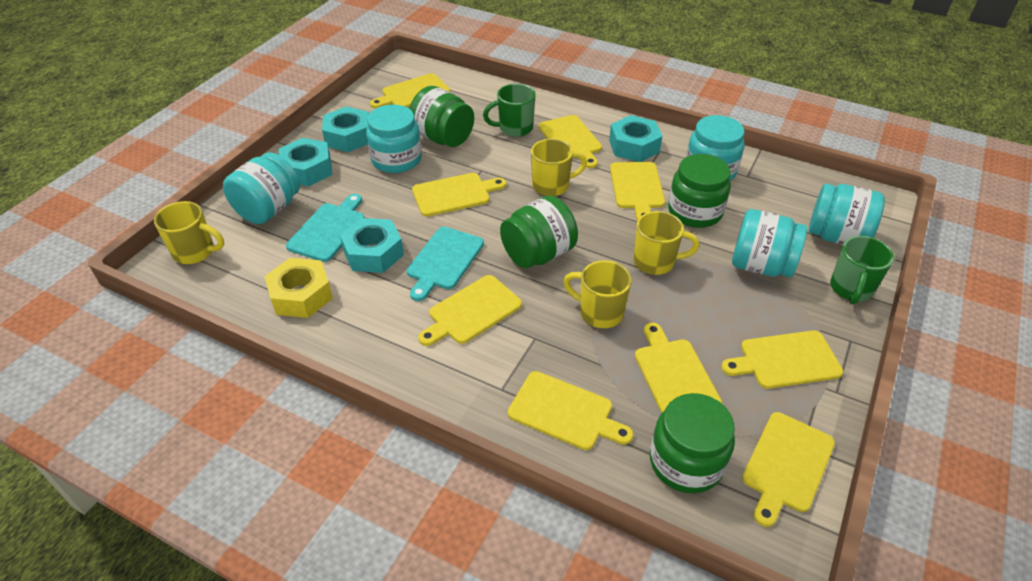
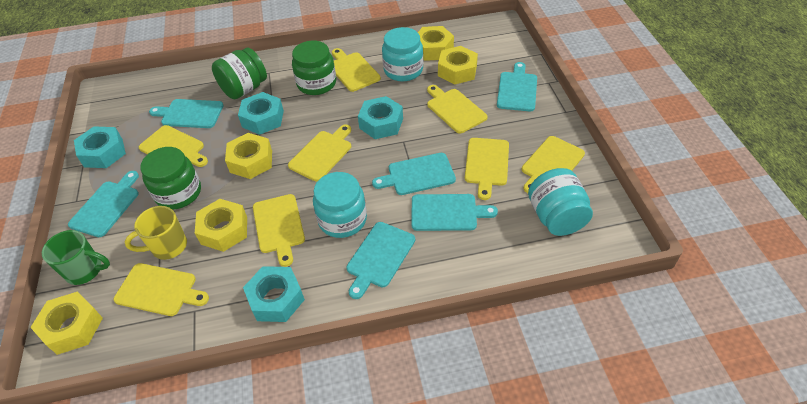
green jar: [409,86,474,147] [500,196,578,269] [650,393,735,493] [668,154,731,228] = 4 -> [140,147,201,210] [212,48,267,99] [292,41,336,95] = 3
green mug: [483,84,536,137] [830,236,894,304] = 2 -> [42,230,110,285] = 1
turquoise cutting board: [286,194,365,262] [407,227,484,301] = 2 -> [68,171,139,237] [149,99,224,128] [346,222,415,299] [372,153,456,195] [411,194,498,231] [497,62,537,111] = 6
turquoise jar: [223,152,300,224] [366,105,422,173] [686,115,745,181] [732,209,807,277] [809,183,885,245] = 5 -> [313,172,367,238] [382,27,423,81] [528,168,593,236] = 3
yellow cutting board: [370,73,450,108] [412,173,506,217] [418,275,522,346] [508,371,633,450] [539,115,602,168] [610,162,665,221] [635,323,722,413] [721,330,843,389] [742,412,835,527] = 9 -> [114,263,209,316] [139,125,208,167] [253,194,305,267] [288,125,351,181] [332,48,381,92] [427,85,488,134] [465,138,509,200] [522,136,585,193] = 8
yellow mug: [154,201,224,264] [531,139,587,196] [563,260,632,328] [633,211,699,275] = 4 -> [124,206,187,260] = 1
yellow nut: [265,258,333,318] = 1 -> [30,291,103,355] [195,199,247,252] [225,133,272,179] [418,26,454,61] [438,46,478,85] = 5

